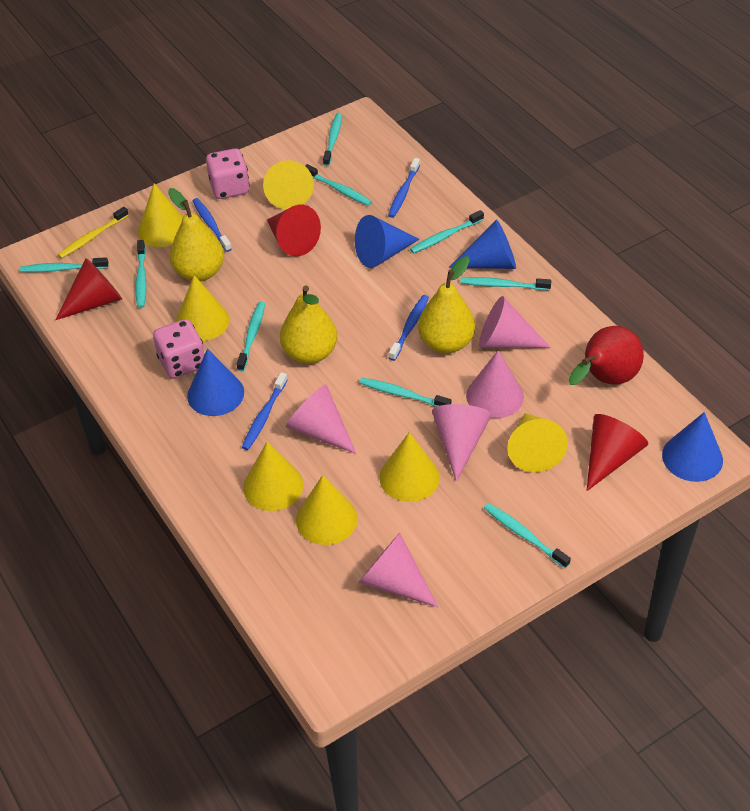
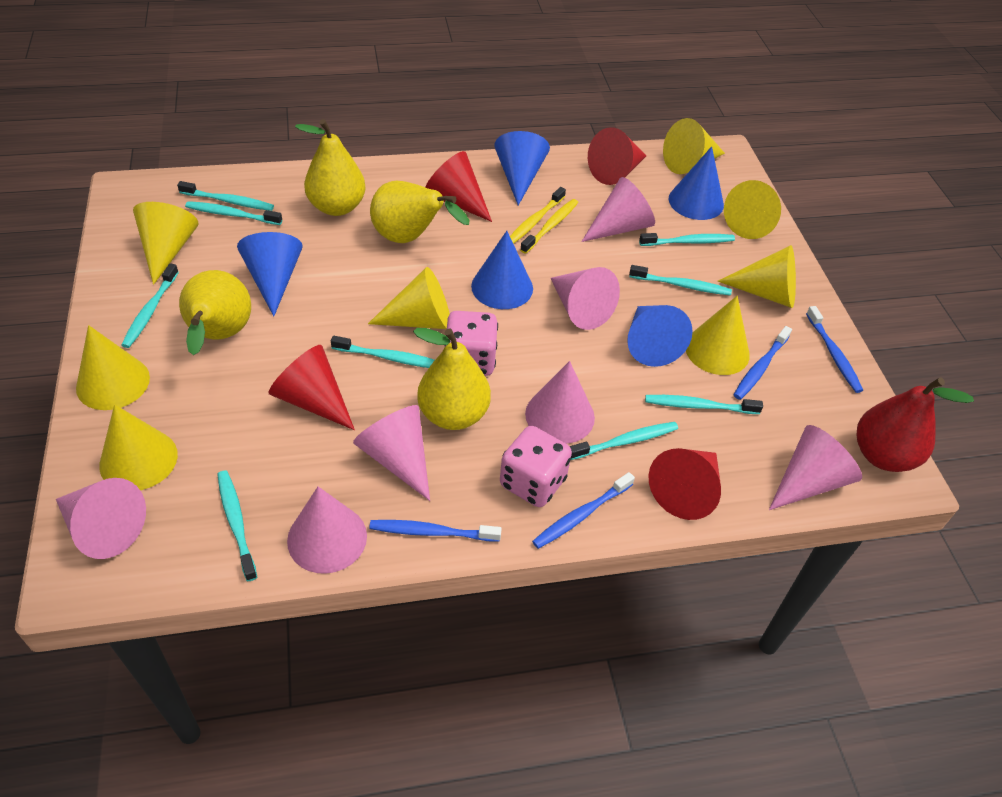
blue cone: [187,348,244,416] [355,215,419,268] [448,219,516,269] [662,412,723,482] = 4 -> [237,232,303,316] [471,231,533,309] [494,131,550,205] [627,305,693,367] [669,146,724,220] = 5
pink cone: [285,384,357,454] [358,533,438,607] [432,404,491,482] [466,350,524,418] [479,296,551,348] = 5 -> [56,478,146,559] [287,487,367,574] [353,405,430,501] [525,361,595,444] [551,267,620,330] [581,177,655,242] [769,425,862,510] = 7
red cone: [56,258,122,320] [267,205,321,256] [587,414,648,491] = 3 -> [268,345,355,430] [425,151,492,222] [588,127,646,185] [649,448,721,520] = 4
yellow cone: [138,184,183,247] [176,275,230,341] [243,442,304,511] [263,160,314,209] [296,475,358,545] [379,432,440,502] [508,413,568,473] = 7 -> [76,325,150,410] [99,404,178,490] [133,202,198,285] [368,267,450,329] [663,118,725,174] [686,296,750,375] [718,245,796,308] [724,180,781,239] = 8
yellow pear: [168,188,224,281] [280,286,337,364] [418,256,475,354] = 3 -> [179,270,251,355] [295,119,366,216] [370,181,469,243] [413,328,491,430] = 4
yellow toothbrush: [58,207,129,259] = 1 -> [510,187,566,244] [520,199,578,254] = 2

